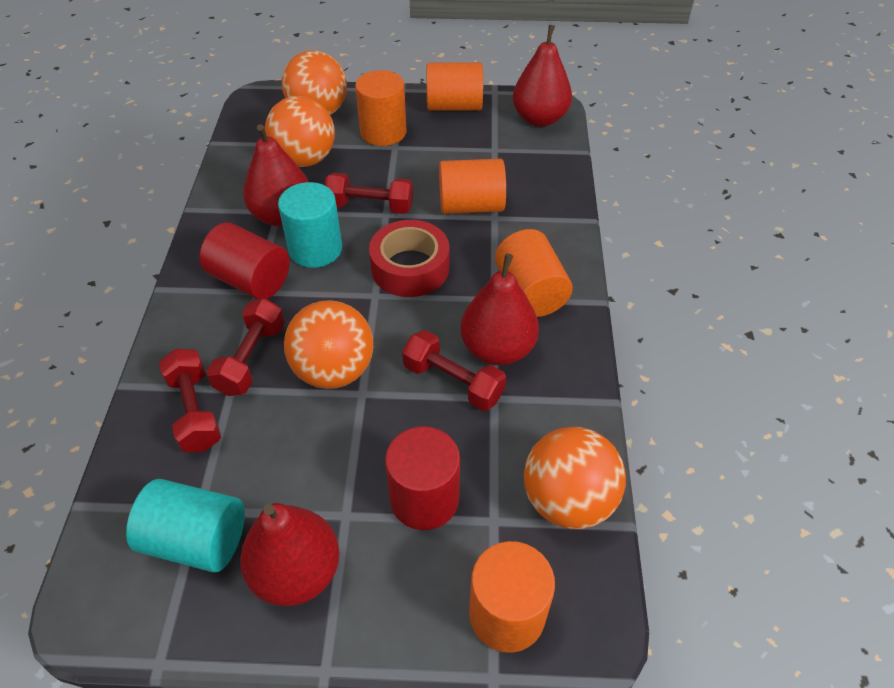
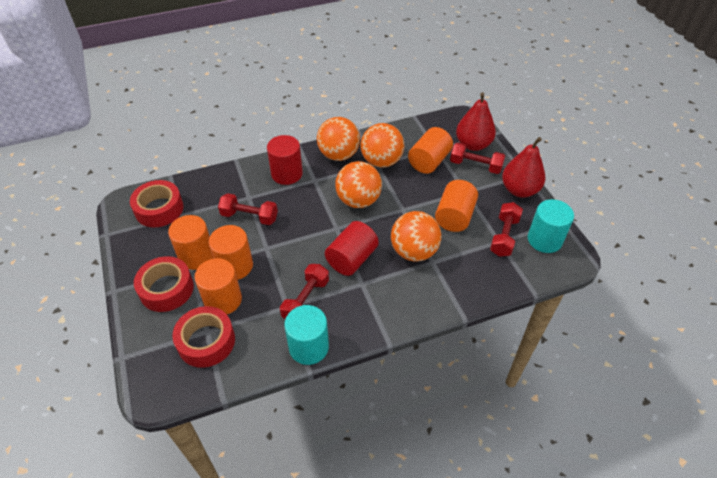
red pear: [240,503,340,606] [243,124,309,226] [460,253,539,365] [513,25,572,127] = 4 -> [456,92,496,151] [502,137,545,198] = 2
red tape: [369,220,449,297] = 1 -> [130,180,184,227] [134,256,194,312] [172,306,235,368] = 3

